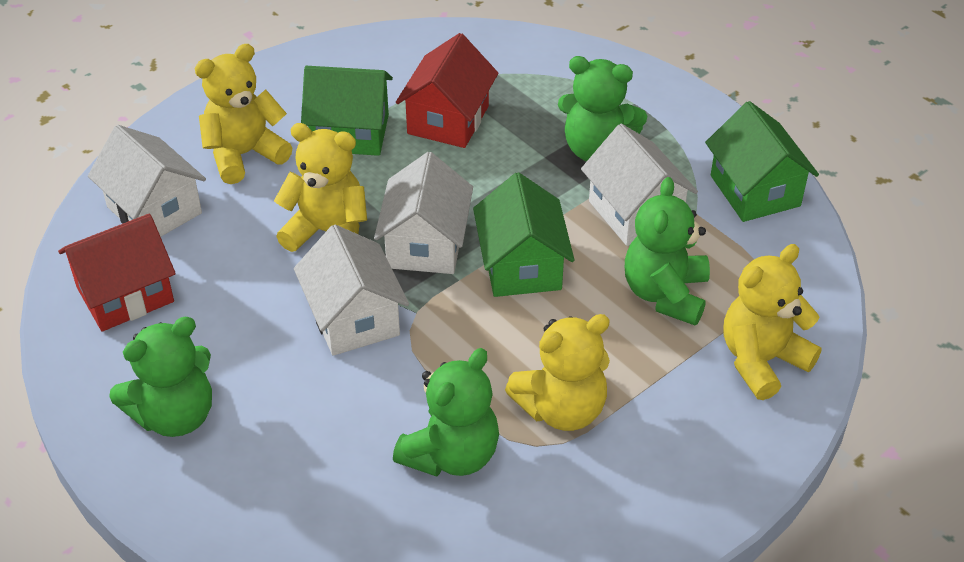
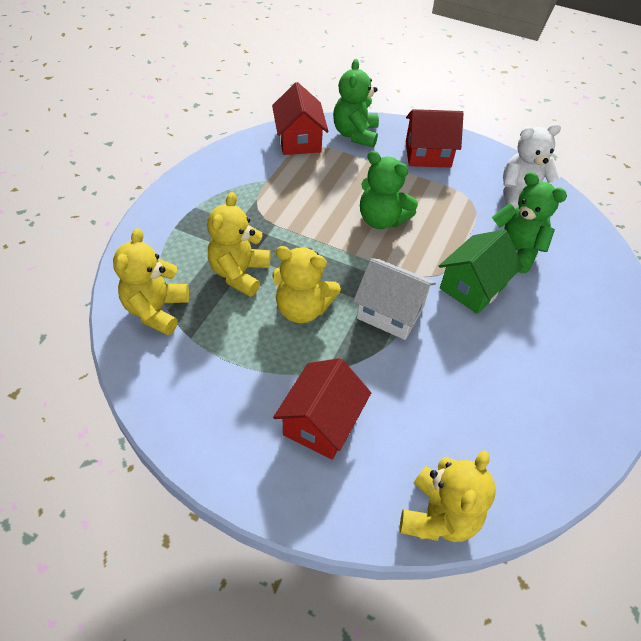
green house: [301,66,393,156] [473,173,574,297] [705,101,819,222] = 3 -> [439,229,523,314] = 1
green teddy bear: [109,317,212,437] [393,348,499,477] [558,56,647,162] [625,177,710,326] = 4 -> [333,59,379,147] [360,151,418,229] [492,172,567,273] = 3
red house: [58,214,176,331] [396,33,498,148] = 2 -> [272,82,328,155] [273,358,371,460] [406,109,464,168] = 3
white house: [88,125,206,237] [294,225,409,356] [374,152,473,274] [581,124,698,246] = 4 -> [353,258,436,340] = 1
white teddy bear: none = 0 -> [503,123,561,209] = 1

